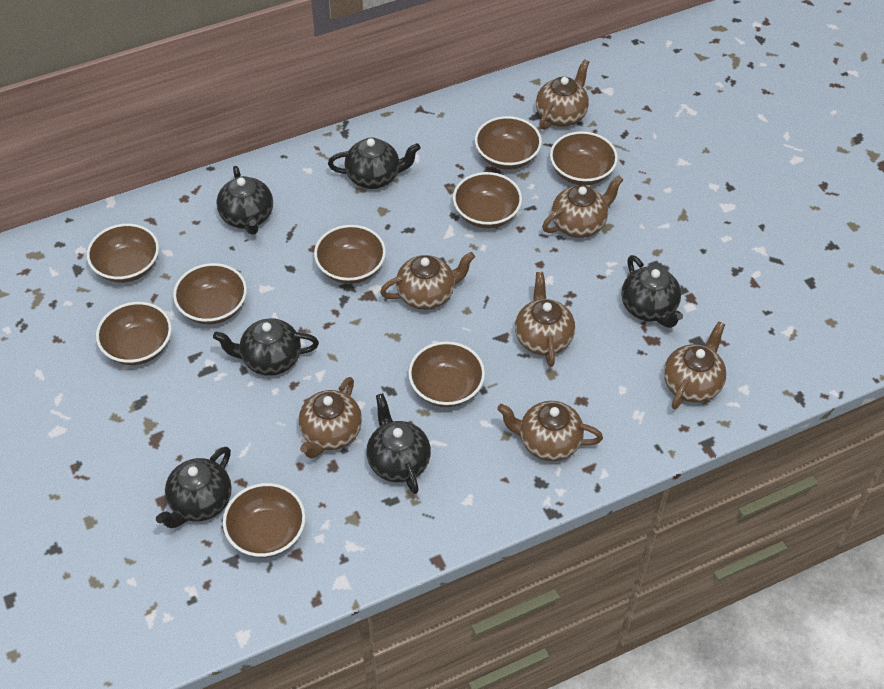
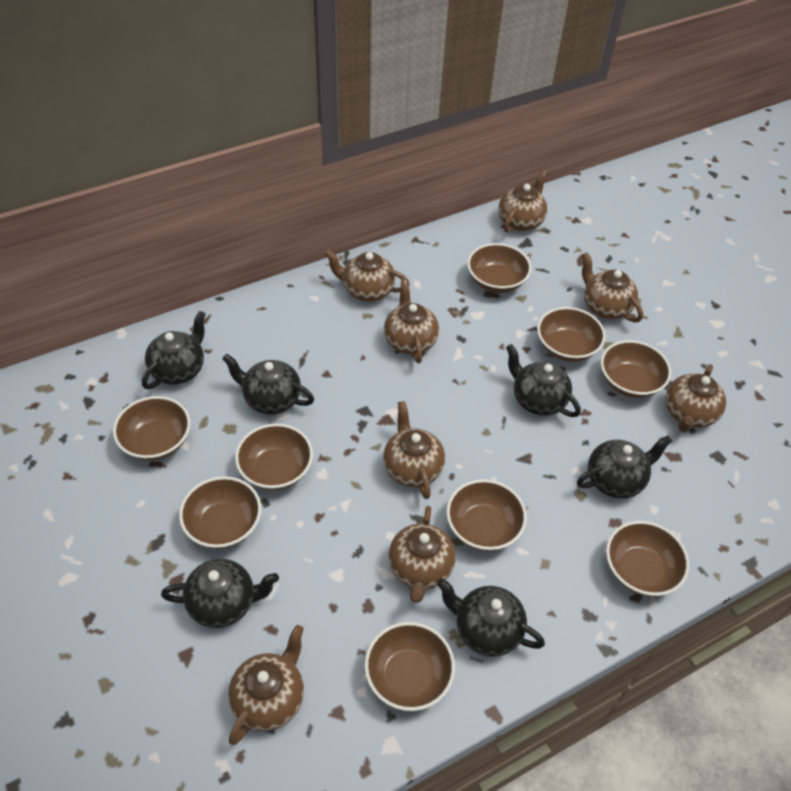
brown teapot: [298,377,362,459] [380,252,475,310] [497,401,603,461] [515,272,575,367] [536,59,589,130] [542,175,623,238] [664,321,727,409] = 7 -> [228,625,304,745] [324,249,410,302] [383,401,445,499] [384,280,439,363] [388,506,456,603] [498,170,547,233] [582,252,643,323] [666,364,726,433] = 8

